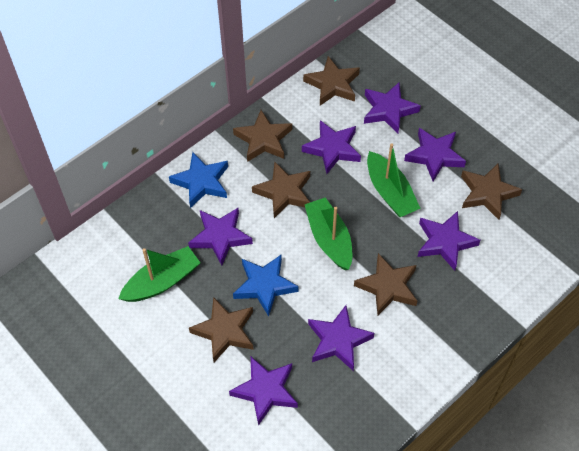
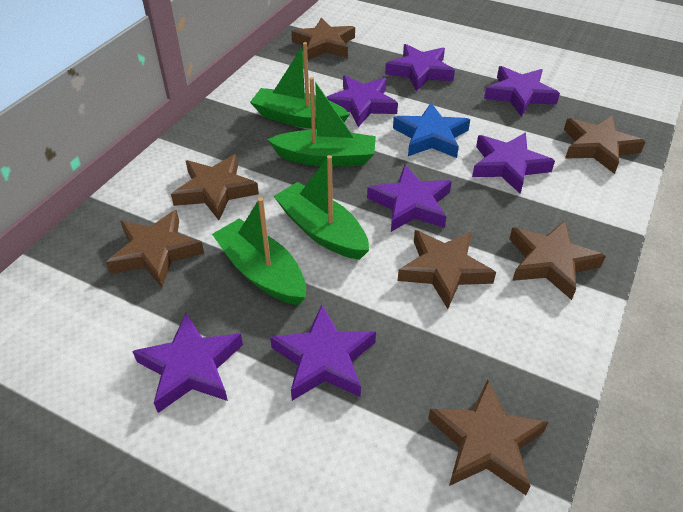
blue star: [169,152,228,208] [233,255,298,316] = 2 -> [393,103,470,158] = 1
brown star: [189,297,254,362] [233,110,292,162] [252,162,310,218] [303,56,360,105] [354,253,417,315] [461,164,522,220] = 6 -> [106,210,204,287] [171,154,259,220] [291,18,355,60] [398,230,496,309] [428,380,548,495] [509,221,606,300] [564,115,646,174] = 7
green boat: [118,246,200,302] [305,198,353,270] [367,144,421,217] = 3 -> [212,197,306,305] [250,42,350,129] [267,77,376,167] [274,155,369,260] = 4

